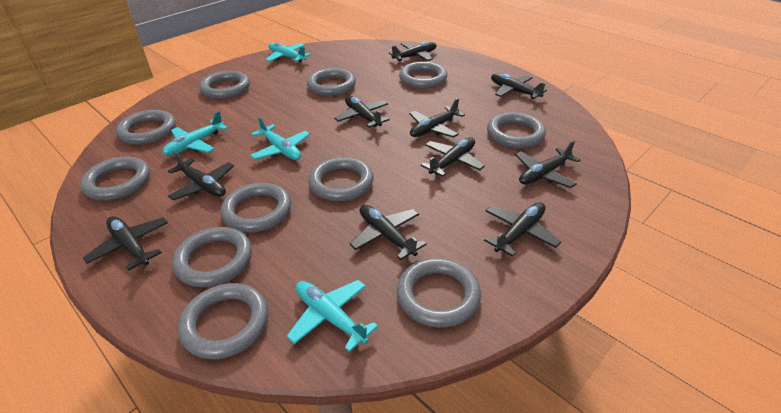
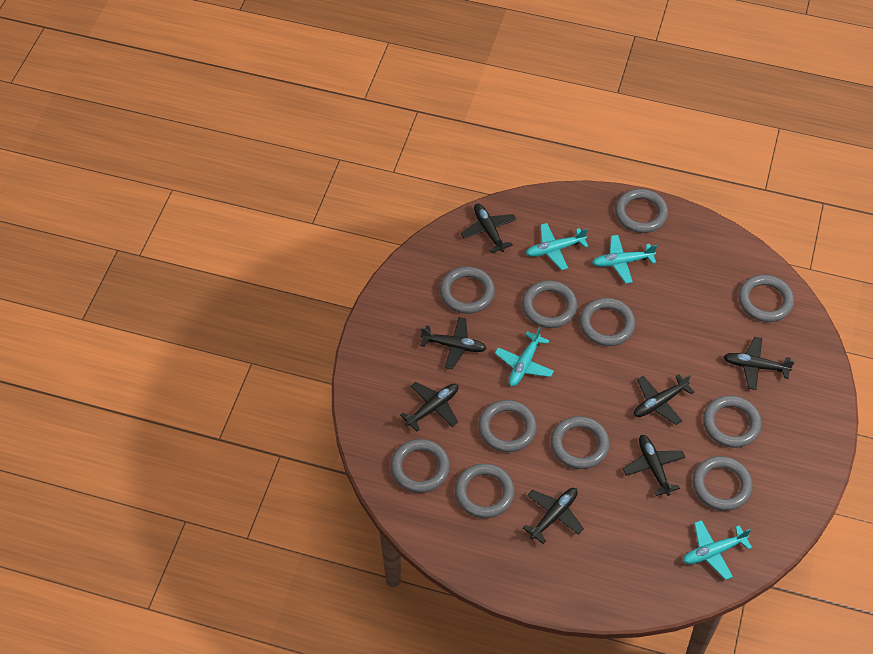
black plane: [83,216,168,271] [168,151,234,200] [334,96,390,127] [350,205,427,260] [389,42,437,62] [409,98,465,138] [421,137,485,177] [484,202,561,257] [491,74,547,99] [515,140,581,188] = 10 -> [400,382,458,432] [420,317,487,369] [461,204,516,253] [523,488,584,544] [623,435,685,496] [634,374,694,425] [724,337,795,390] = 7

